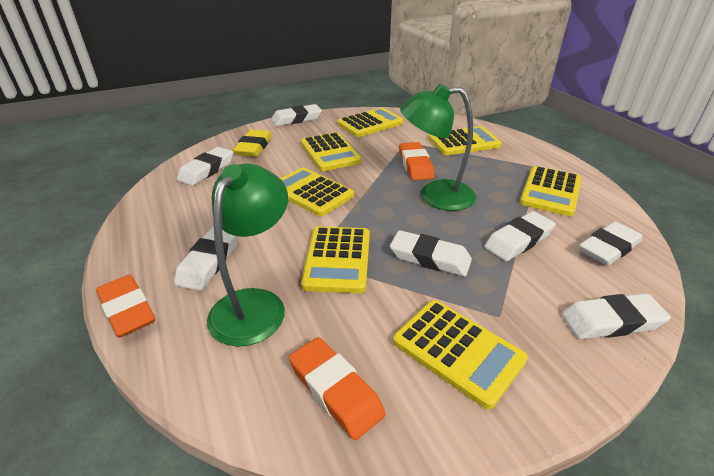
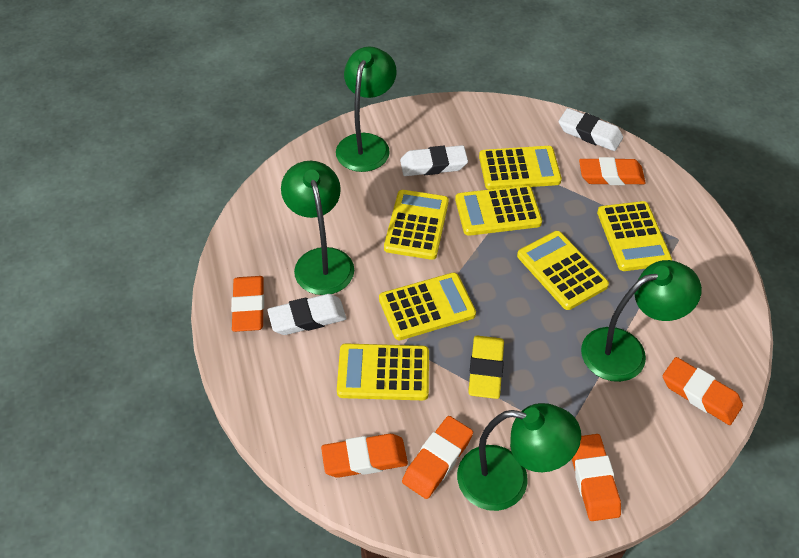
green lamp: [207,163,288,347] [400,84,476,211] = 2 -> [281,161,354,295] [336,47,397,172] [457,403,581,511] [581,260,702,382] = 4
orange eraser: [96,275,155,338] [289,337,386,440] [399,142,434,180] = 3 -> [231,276,264,332] [321,434,408,478] [402,416,473,499] [572,434,621,521] [579,157,646,185] [663,357,743,425] = 6
white eraser: [174,226,238,291] [177,147,233,186] [271,104,322,126] [390,230,472,276] [484,211,556,261] [562,293,671,339] [579,221,642,266] = 7 -> [267,294,347,335] [400,145,468,176] [559,108,623,151] = 3

